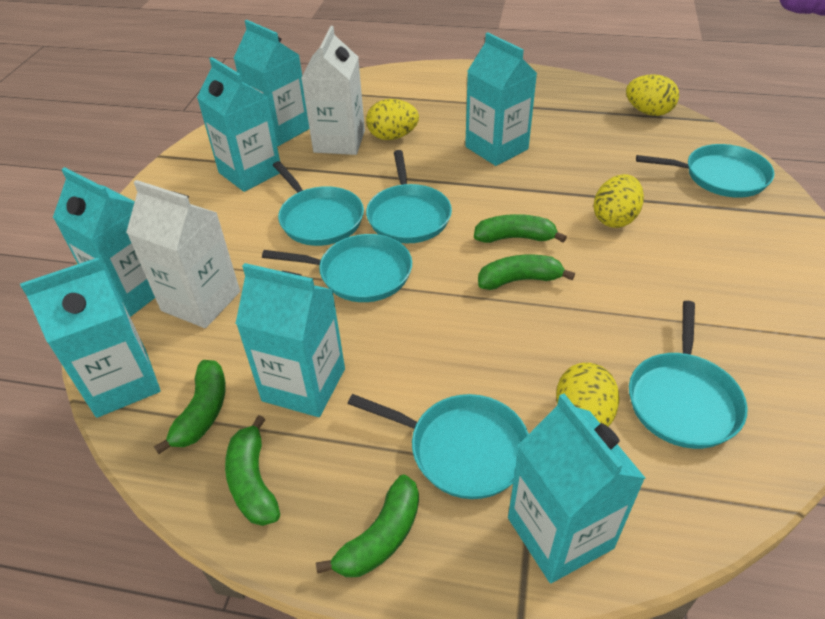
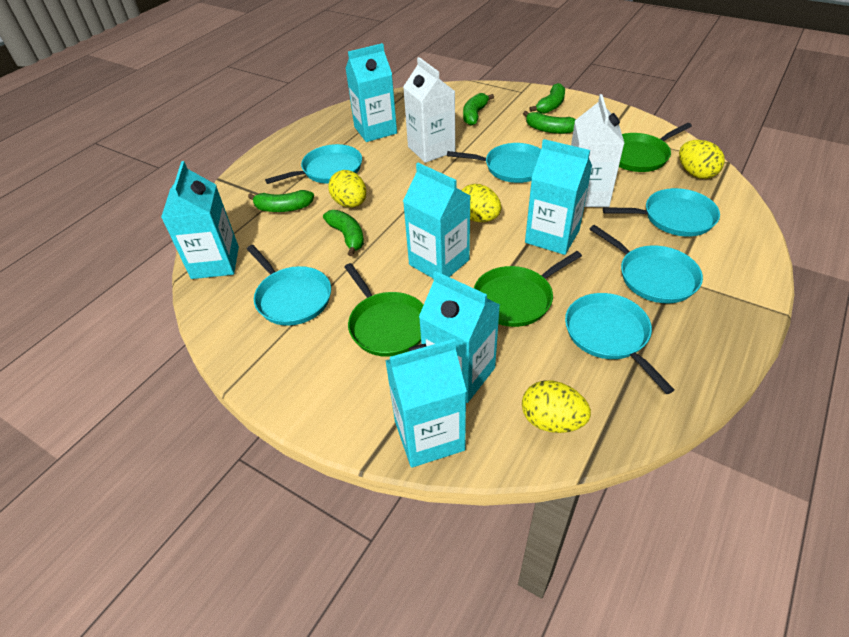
green pan: none = 0 -> [344,263,424,357] [474,251,582,327] [619,123,692,172] = 3
turquoise carton: [20,258,161,418] [53,167,155,317] [197,57,280,192] [234,20,309,146] [235,263,345,417] [465,33,537,166] [508,393,646,583] = 7 -> [161,161,239,279] [345,43,397,142] [385,339,467,468] [403,163,470,279] [419,271,500,403] [525,139,592,255] = 6

